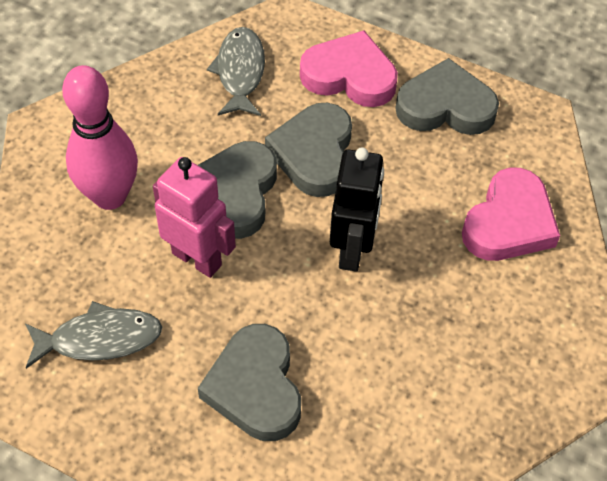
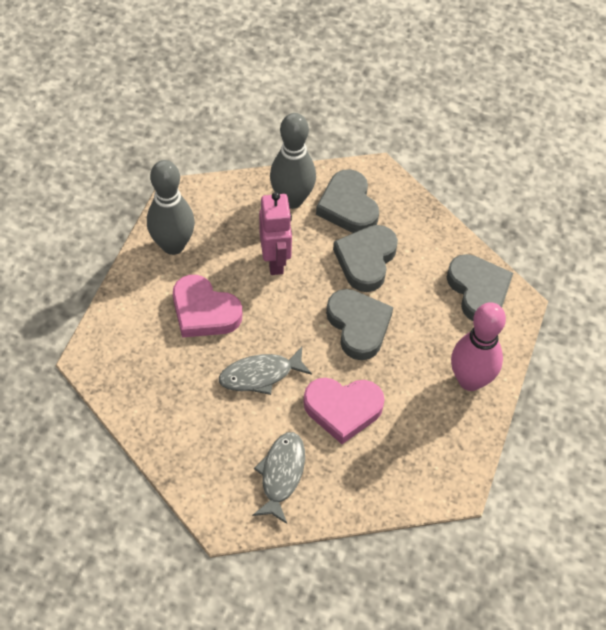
black robot: [330,147,384,272] = 1 -> none = 0
grey bowling pin: none = 0 -> [147,160,195,255] [270,113,316,209] = 2

